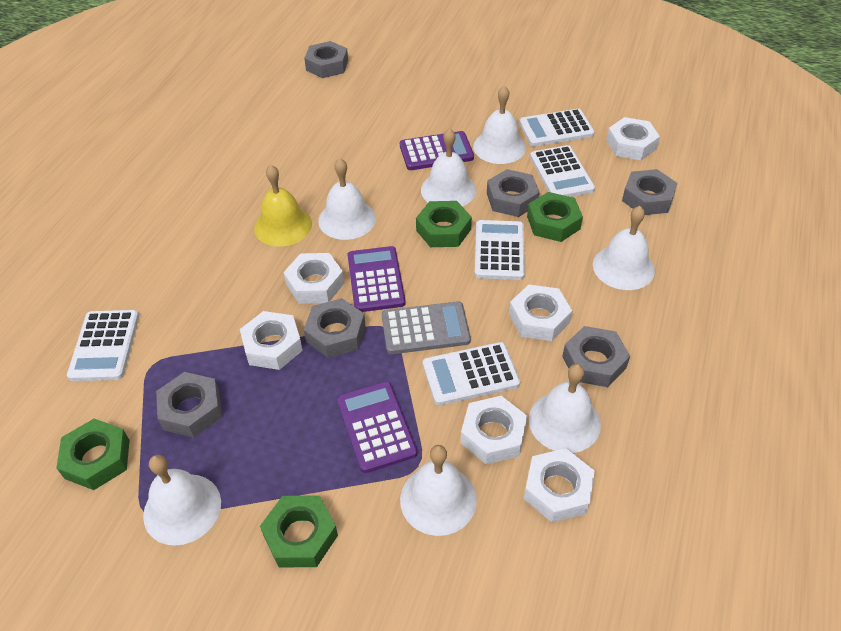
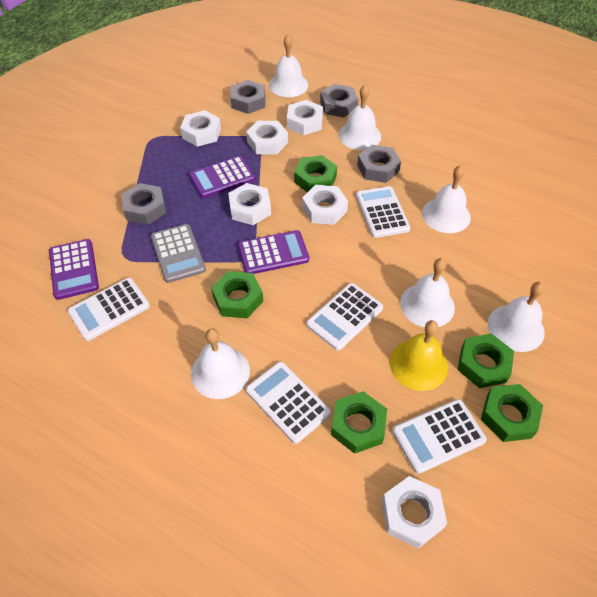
green nut: [56,419,130,490] [260,495,338,567] [416,201,472,247] [527,192,583,242] = 4 -> [211,271,263,318] [294,155,337,192] [331,391,387,454] [457,333,514,388] [481,384,543,442] = 5
grey nut: [156,372,222,438] [304,41,348,78] [304,298,366,358] [487,169,540,217] [562,326,630,387] [622,169,678,215] = 6 -> [121,183,166,225] [230,80,265,114] [320,84,358,118] [357,145,401,183] = 4
white bell: [143,455,221,546] [318,158,376,240] [400,445,477,536] [421,128,476,206] [473,86,526,164] [529,364,601,453] [593,206,655,290] = 7 -> [191,328,250,399] [269,35,308,97] [338,85,381,150] [400,258,455,327] [422,165,471,233] [488,282,545,352] = 6

